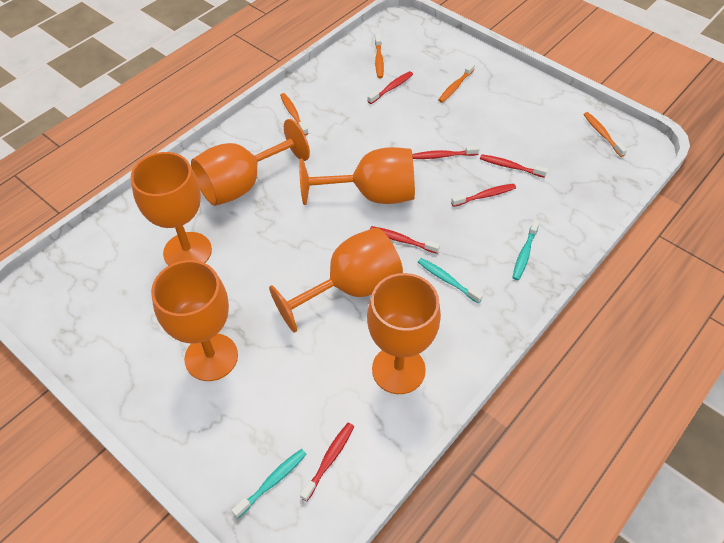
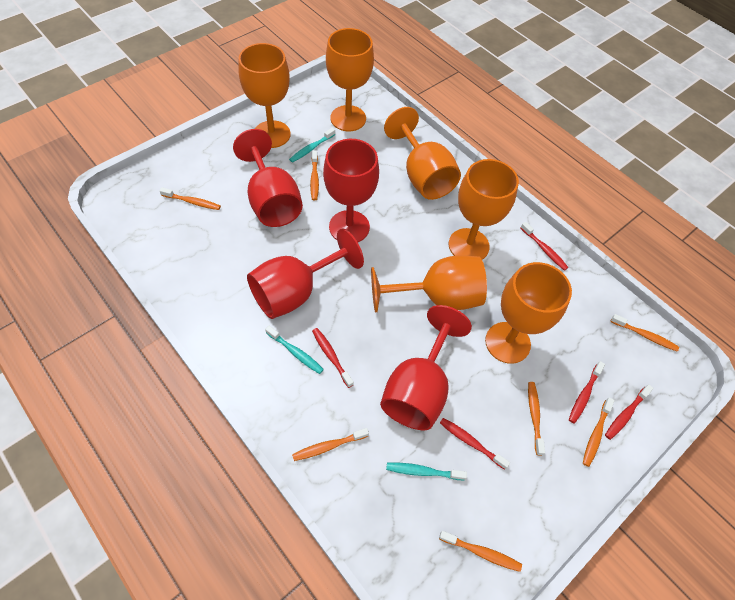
orange toothbrush: [280,93,309,136] [375,34,384,78] [438,63,475,103] [583,112,627,157] = 4 -> [159,187,221,210] [292,428,369,461] [310,150,319,200] [439,531,522,572] [528,382,545,455] [583,397,615,467] [610,314,679,351] = 7
red goblet: none = 0 -> [233,129,303,227] [247,229,364,319] [323,139,379,242] [380,305,472,430] = 4
red toothbrush: [300,423,354,502] [368,71,413,104] [370,226,440,254] [412,146,480,159] [451,183,516,207] [480,154,548,178] = 6 -> [312,328,354,388] [440,418,510,470] [521,222,568,271] [569,361,605,424] [605,384,653,440] = 5

